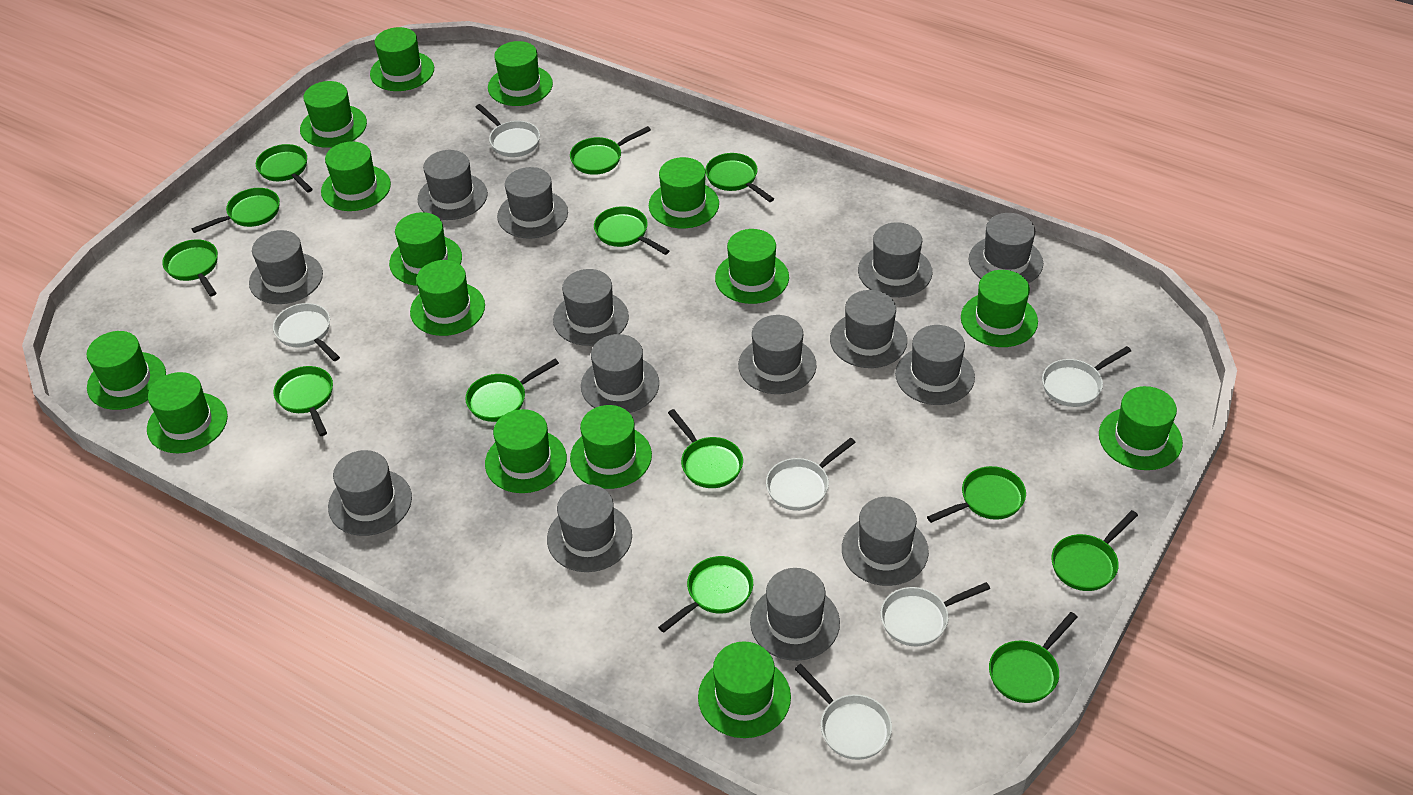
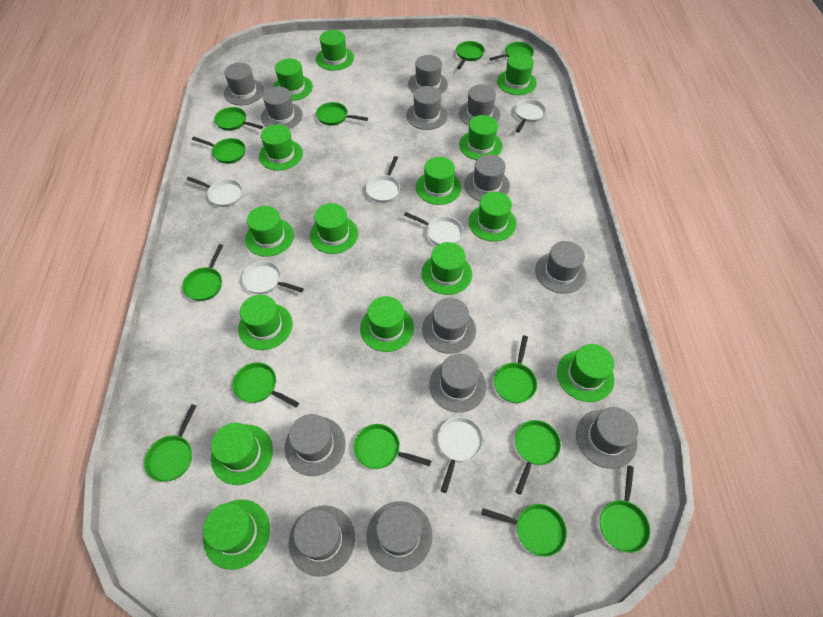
grey hat: [249,230,323,304] [328,450,412,536] [417,150,488,220] [497,167,568,238] [547,484,632,572] [553,269,629,346] [581,334,659,413] [738,315,817,394] [750,568,840,661] [830,290,907,368] [842,497,929,586] [858,222,933,297] [895,325,975,405] [968,213,1043,283] = 14 -> [224,63,264,105] [261,86,303,129] [285,414,346,476] [289,505,355,577] [366,501,433,572] [406,86,448,130] [408,55,448,94] [422,298,476,354] [429,354,486,413] [459,84,500,126] [464,154,510,201] [535,241,586,294] [576,407,638,469] = 13

